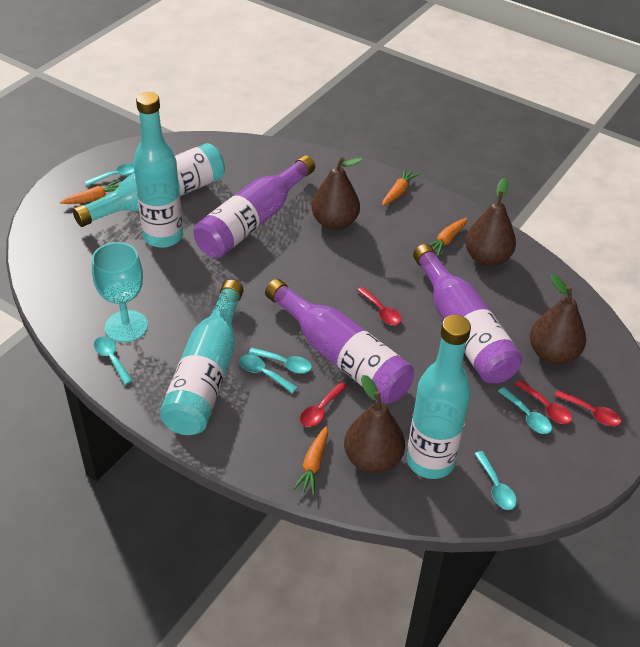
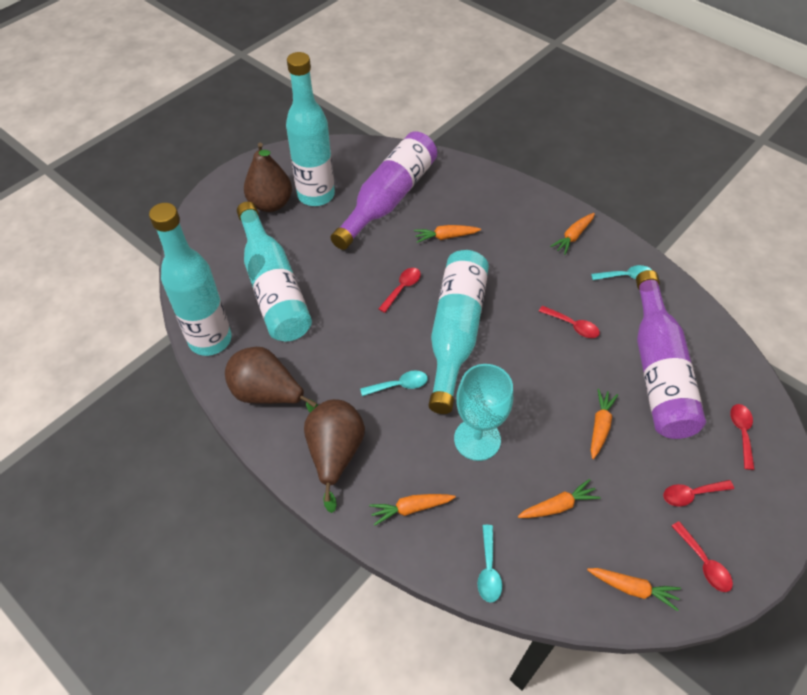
brown pear: [312,157,363,230] [344,375,405,473] [465,178,516,266] [530,274,586,364] = 4 -> [225,347,318,412] [244,143,292,212] [304,399,365,513] = 3
orange carrot: [60,180,120,204] [293,426,328,495] [382,169,419,206] [429,218,467,256] = 4 -> [369,494,456,526] [414,225,481,243] [518,479,601,518] [550,213,595,255] [587,568,681,611] [591,389,618,459] = 6
purple bottle: [194,155,315,258] [265,279,414,403] [413,244,522,383] = 3 -> [331,131,437,250] [636,270,706,439] = 2
red spoon: [300,382,348,427] [357,287,402,325] [515,380,572,424] [554,390,621,426] = 4 -> [378,268,421,313] [539,306,600,338] [663,480,734,507] [672,521,733,592] [730,404,755,470] = 5
turquoise spoon: [85,163,134,186] [94,336,133,385] [239,354,298,393] [248,348,312,373] [475,451,517,510] [498,387,552,434] = 6 -> [360,370,428,396] [477,525,502,603] [591,265,652,280] = 3

